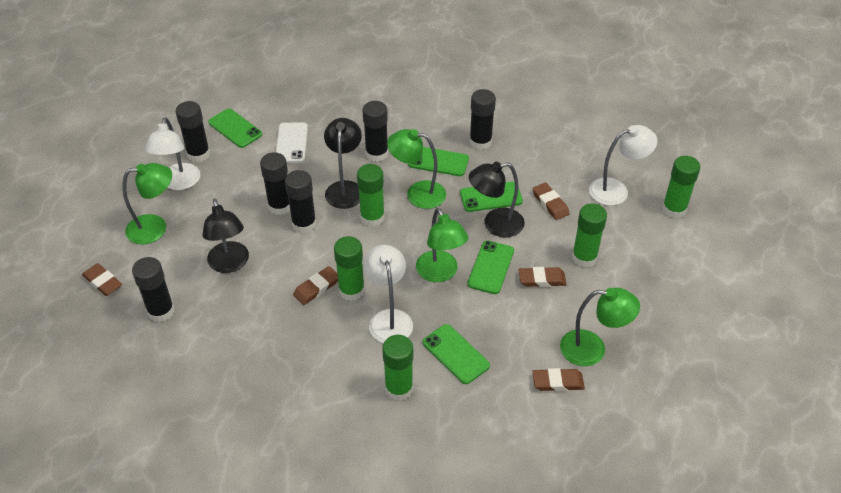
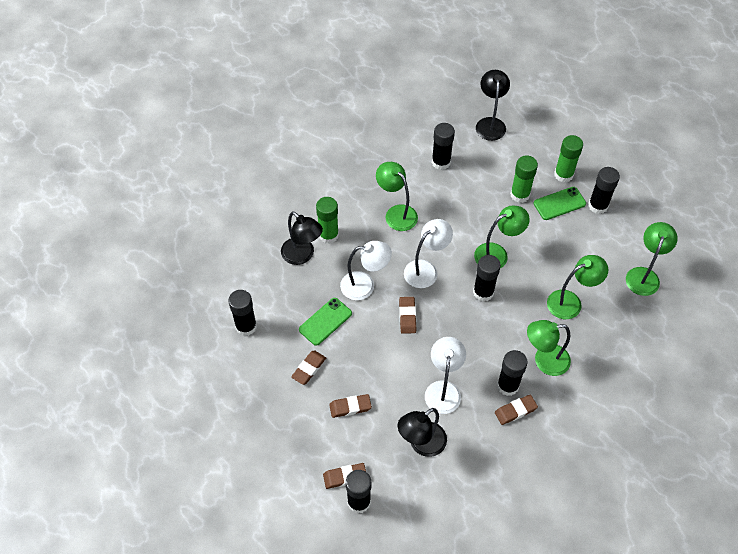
green glue stick: [334,236,365,301] [357,164,385,227] [382,335,413,401] [572,203,607,267] [662,156,700,218] = 5 -> [316,197,339,244] [510,156,538,203] [554,135,583,183] = 3
green lamp: [123,163,172,244] [387,129,446,209] [416,208,468,282] [560,288,640,366] = 4 -> [376,162,418,231] [474,205,529,268] [527,320,571,376] [547,255,608,319] [626,222,678,296] = 5
green phone: [208,109,262,148] [408,147,469,176] [423,324,490,384] [460,182,523,212] [467,240,514,294] = 5 -> [299,298,352,346] [534,187,586,220] = 2
white phone: [276,123,308,163] = 1 -> none = 0

